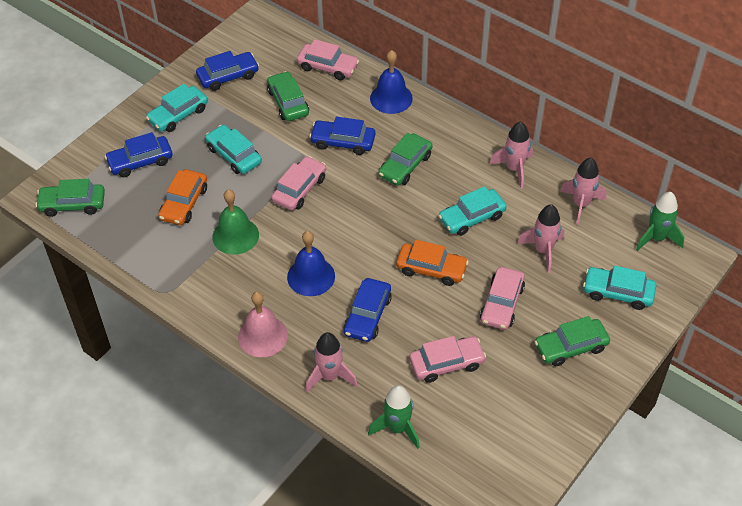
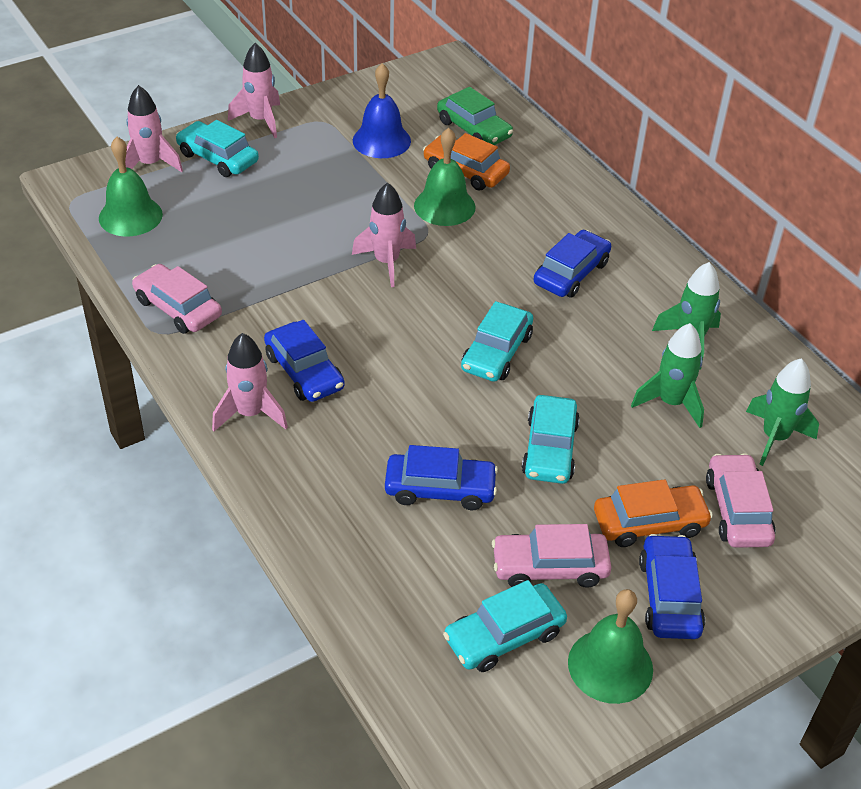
blue bell: [287,231,335,296] [370,50,413,114] = 2 -> [353,63,411,158] = 1
green bell: [212,190,259,255] = 1 -> [99,137,163,236] [414,128,475,226] [568,589,653,704] = 3
green car: [36,179,105,217] [267,71,309,121] [378,133,433,185] [534,316,610,366] = 4 -> [437,87,513,145] = 1
green rocket: [368,385,420,449] [636,192,684,251] = 2 -> [631,323,704,428] [652,262,721,370] [746,358,819,466] = 3
pink bell: [238,292,288,357] = 1 -> none = 0
pink car: [271,156,326,211] [297,39,359,80] [410,336,486,383] [480,267,525,330] = 4 -> [132,264,222,334] [492,524,611,588] [706,453,776,548] = 3

